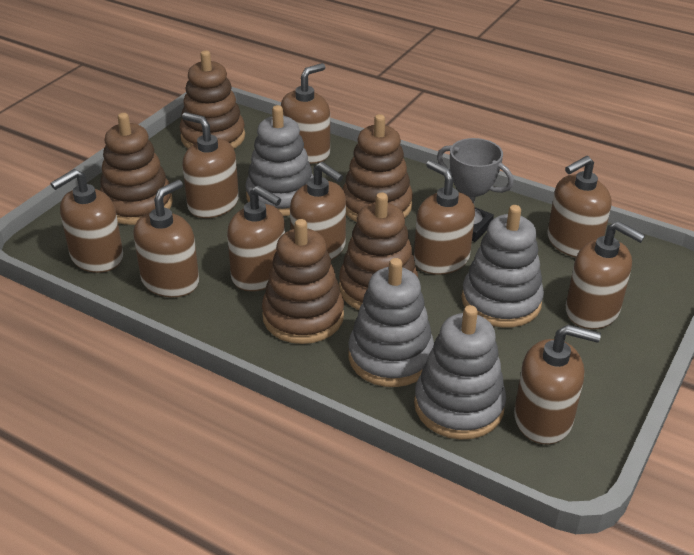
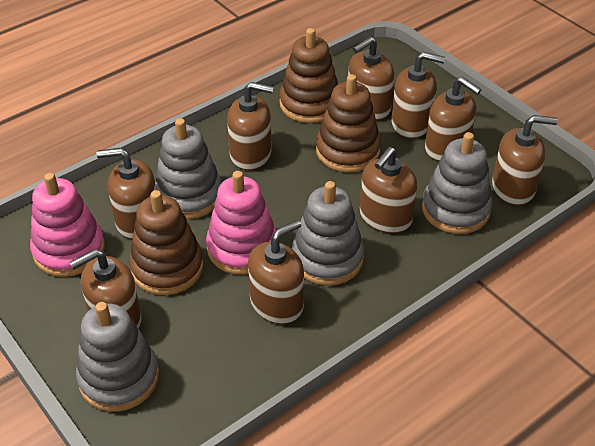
brown soap dispenser: [51,169,123,273] [133,180,199,297] [182,112,239,218] [227,185,285,291] [281,63,330,164] [290,162,346,260] [414,160,475,275] [514,325,601,444] [547,156,612,257] [566,221,645,329] = 10 -> [70,249,142,329] [96,148,156,239] [227,82,274,170] [248,220,304,324] [348,37,394,120] [360,147,417,233] [392,52,445,138] [425,77,482,161] [492,115,558,205] = 9
brown stacking toy: [100,113,173,225] [180,50,245,149] [262,219,344,344] [339,192,418,310] [343,114,413,222] = 5 -> [129,190,204,295] [279,28,338,123] [316,74,381,172] = 3
grey trophy: [437,138,514,242] = 1 -> none = 0
pink stacking toy: none = 0 -> [30,173,105,277] [206,171,276,275] = 2

